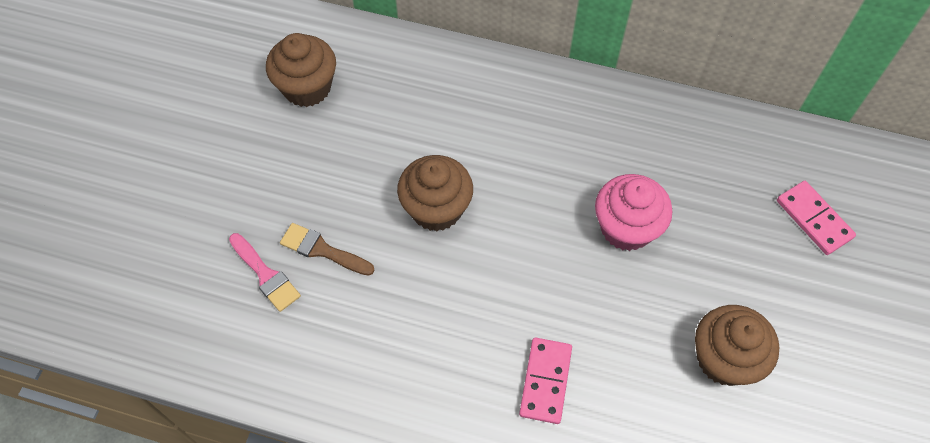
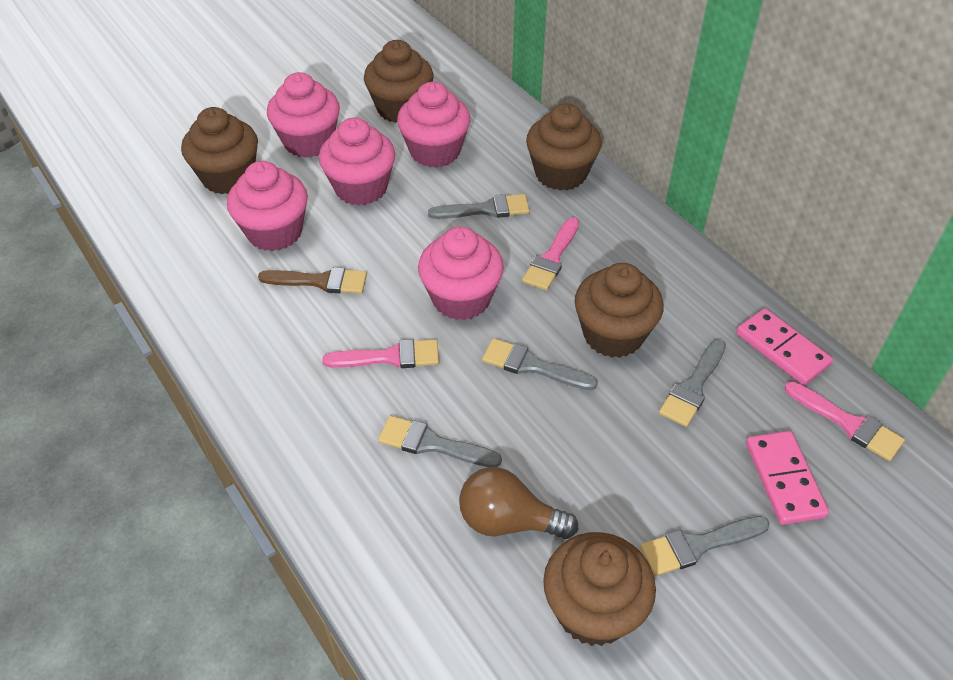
brown cupcake: [266,33,336,107] [397,155,473,231] [695,305,780,386] = 3 -> [181,107,258,194] [364,40,434,123] [526,103,602,191] [543,532,656,646] [575,263,664,358] = 5
brown light bulb: none = 0 -> [459,467,578,539] = 1
grey brush: none = 0 -> [378,416,502,467] [428,194,530,219] [482,338,598,390] [640,516,770,576] [659,339,726,427] = 5
pink brush: [229,233,301,312] = 1 -> [322,339,439,368] [522,218,579,291] [784,381,905,461] = 3
pink cupcake: [595,174,672,251] = 1 -> [227,161,308,251] [267,72,340,158] [319,118,395,206] [397,82,470,167] [418,227,504,320] = 5

